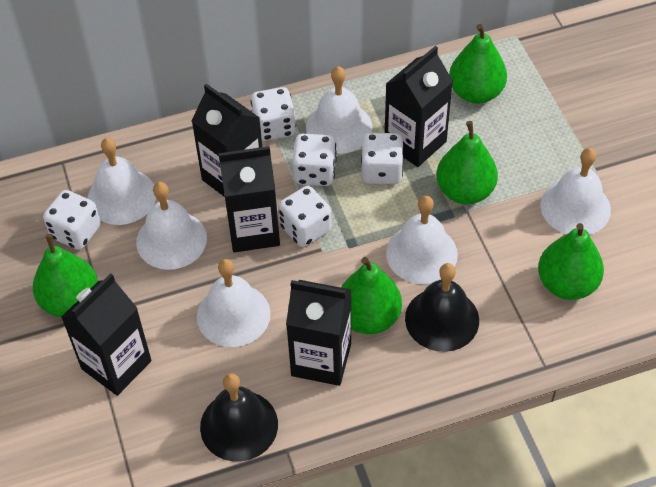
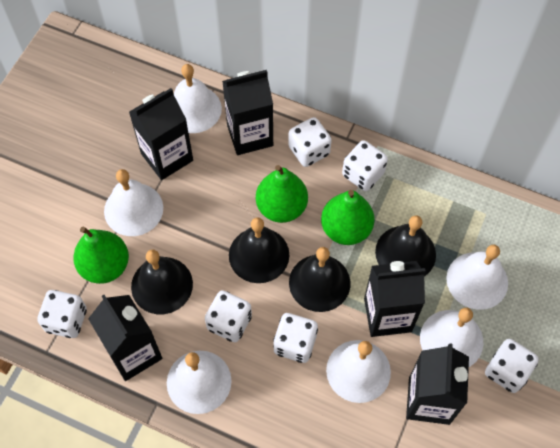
black bell: [200,373,278,462] [405,263,479,352] = 2 -> [131,250,193,314] [229,217,289,283] [289,247,350,312] [375,215,436,276] = 4
green pear: [33,234,98,317] [341,257,402,334] [436,121,498,204] [449,24,507,104] [538,223,604,300] = 5 -> [73,227,129,284] [256,165,308,223] [321,190,375,245] = 3
white dice: [43,190,101,250] [251,87,296,141] [278,186,332,247] [293,134,337,186] [361,133,404,184] = 5 -> [37,290,87,338] [205,290,252,342] [273,313,318,363] [288,117,332,167] [342,140,388,191] [485,339,539,393] = 6

